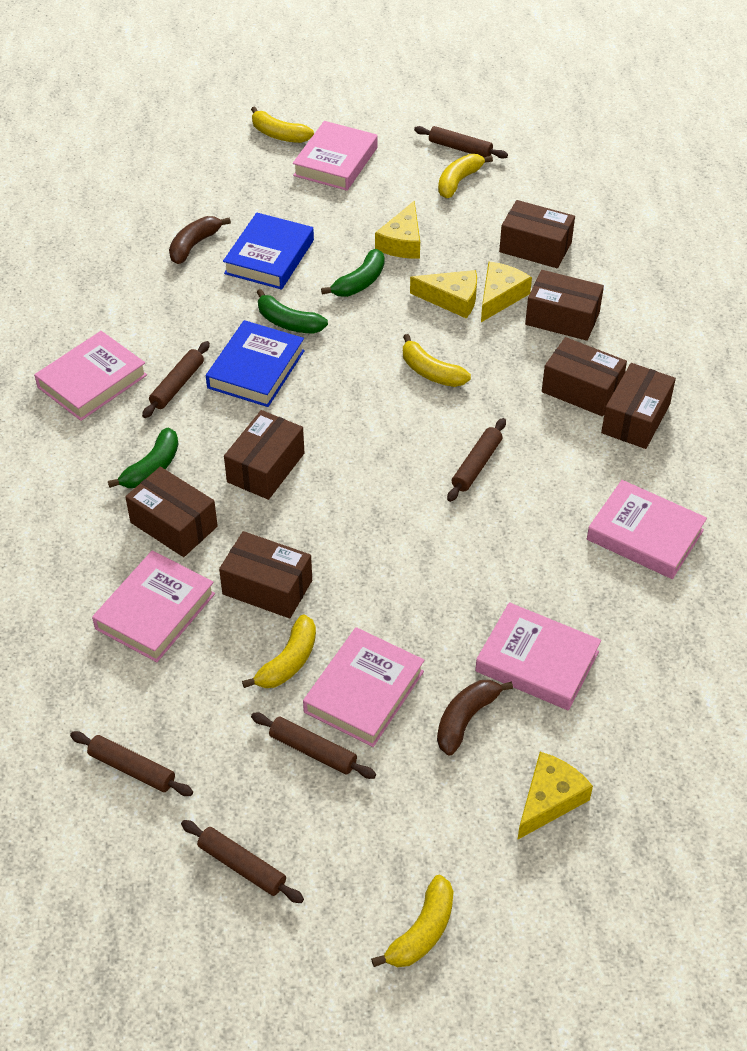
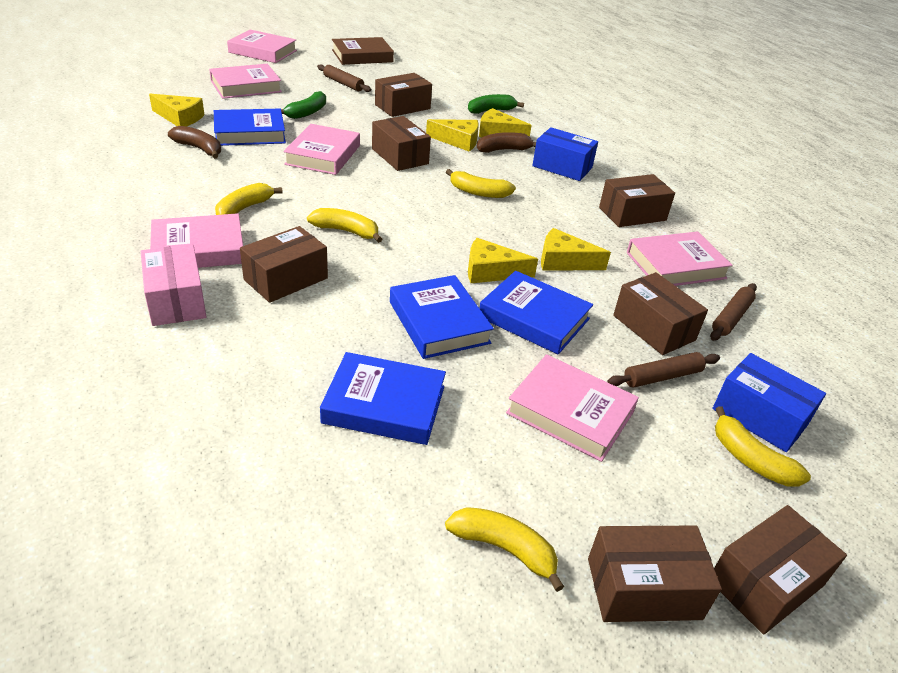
blue book: [206,320,305,407] [223,213,314,289] = 2 -> [214,109,286,146] [320,352,446,445] [390,275,494,359] [479,271,593,355] = 4
blue box: none = 0 -> [532,127,598,181] [712,353,826,452] = 2
brown book: none = 0 -> [332,37,394,65] = 1
brown rolling pin: [70,731,193,796] [142,341,210,418] [181,820,304,903] [251,713,376,779] [414,126,508,159] [447,418,506,502] = 6 -> [317,64,371,92] [607,352,720,388] [710,283,757,341] = 3
green banana: [108,428,178,488] [257,289,328,334] [321,249,384,297] = 3 -> [281,91,326,119] [468,94,524,114] = 2
pink box: none = 0 -> [141,244,207,326] = 1
yellow cheese: [375,200,420,258] [410,270,477,318] [481,262,532,322] [517,752,593,840] = 4 -> [149,94,205,127] [426,119,479,152] [468,238,538,283] [479,108,532,137] [541,228,611,270] = 5

